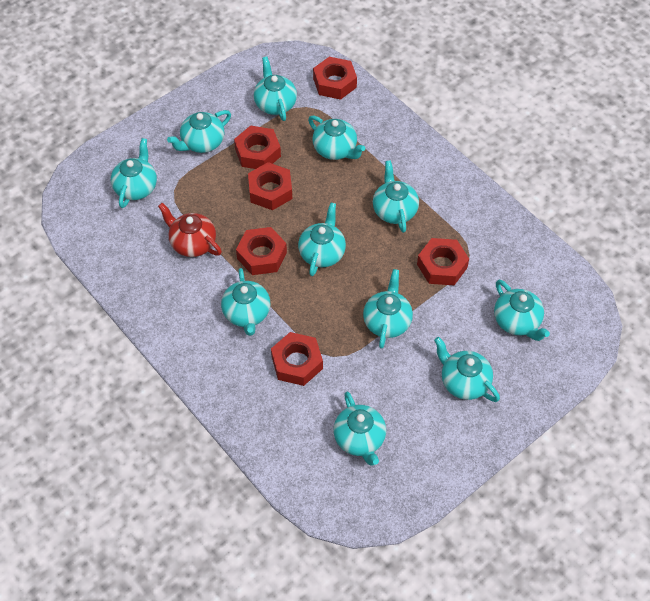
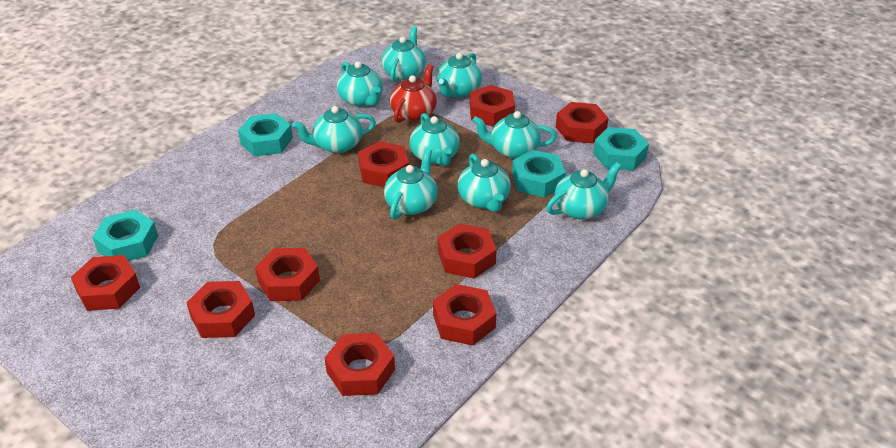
red nut: [234,126,281,169] [236,227,287,275] [248,162,292,210] [271,332,323,386] [313,57,357,100] [417,238,469,285] = 6 -> [71,255,140,311] [186,281,255,338] [255,248,320,301] [325,333,395,396] [358,141,409,187] [433,284,497,346] [438,223,497,279] [470,85,515,127] [556,102,608,144] = 9
turquoise nut: none = 0 -> [92,210,158,261] [238,113,293,156] [512,150,566,198] [593,127,649,171] = 4
turquoise teapot: [111,138,157,208] [167,110,231,153] [221,268,270,336] [254,57,297,121] [298,203,346,276] [308,116,366,160] [334,391,386,466] [363,269,413,349] [373,160,419,233] [434,337,500,402] [494,280,550,341] = 11 -> [292,106,376,153] [337,61,383,107] [381,26,426,82] [384,149,438,219] [410,113,460,166] [436,53,482,98] [458,154,511,212] [472,111,556,159] [547,162,622,219] = 9

